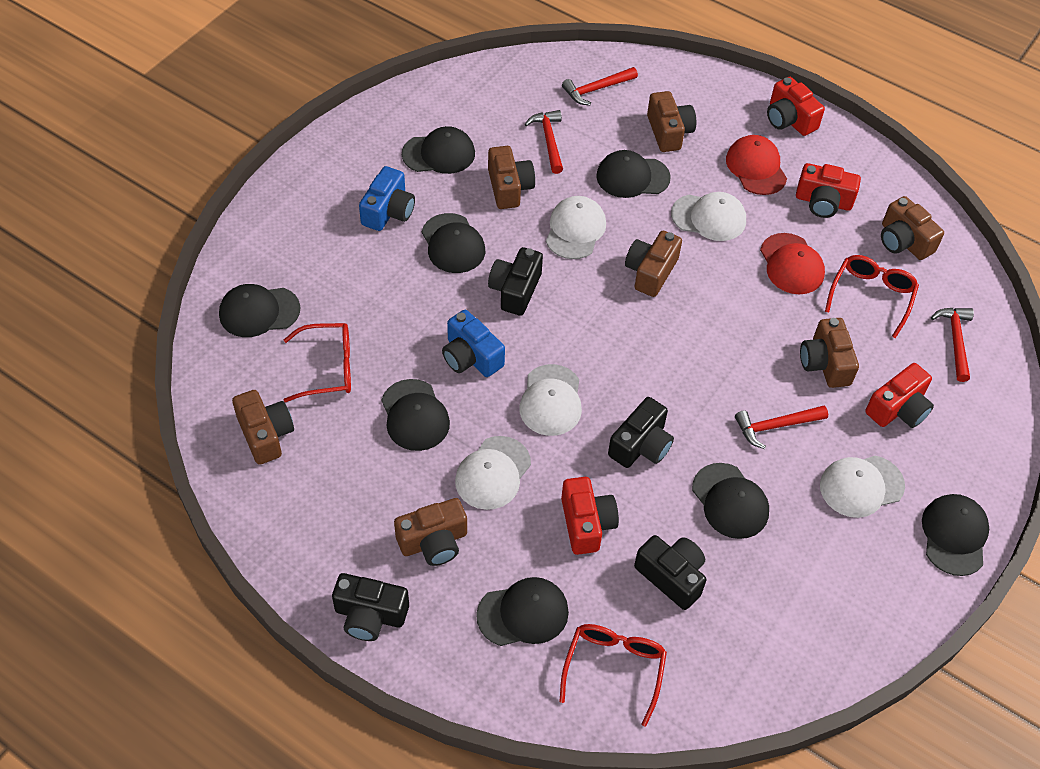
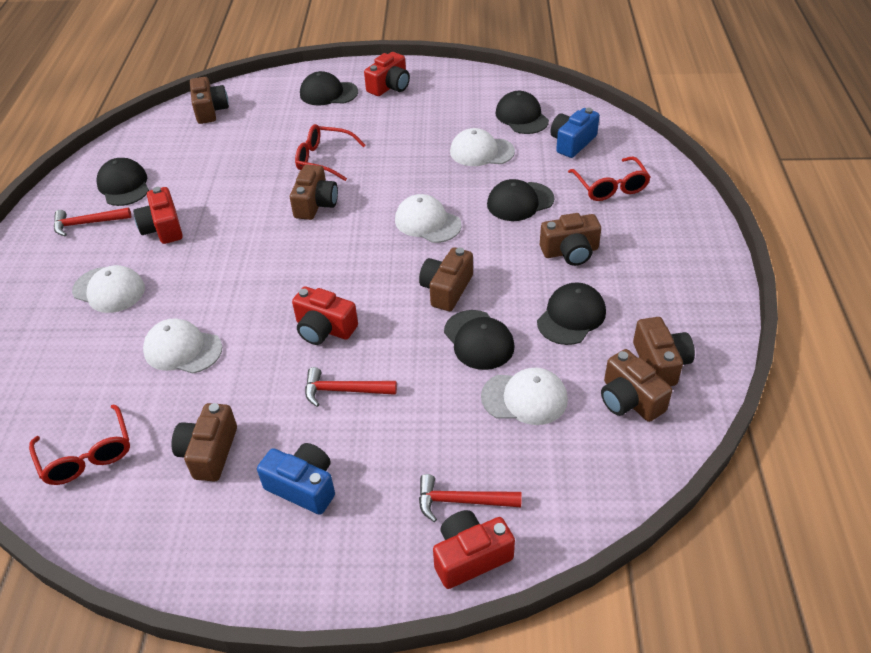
black camera: [332,573,409,641] [488,247,543,316] [608,397,674,468] [634,535,706,610] = 4 -> none = 0
black cap: [219,284,300,337] [381,379,450,451] [402,126,475,174] [422,213,485,273] [476,577,569,646] [596,150,671,198] [692,463,769,539] [922,494,989,576] = 8 -> [96,158,149,206] [300,71,358,106] [444,310,515,370] [487,179,554,221] [496,91,549,134] [537,282,606,345] = 6
red cap: [726,135,787,195] [760,233,825,294] = 2 -> none = 0
red hammer: [525,110,563,174] [562,67,638,105] [735,406,828,449] [931,308,974,382] = 4 -> [54,207,131,236] [305,367,397,407] [419,474,522,522] = 3

